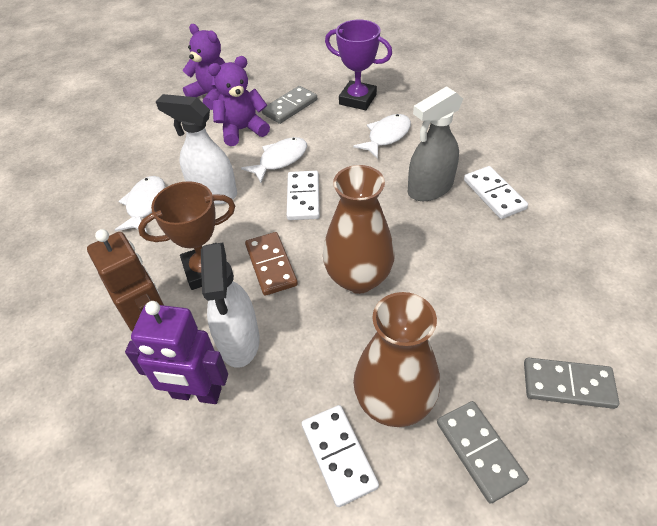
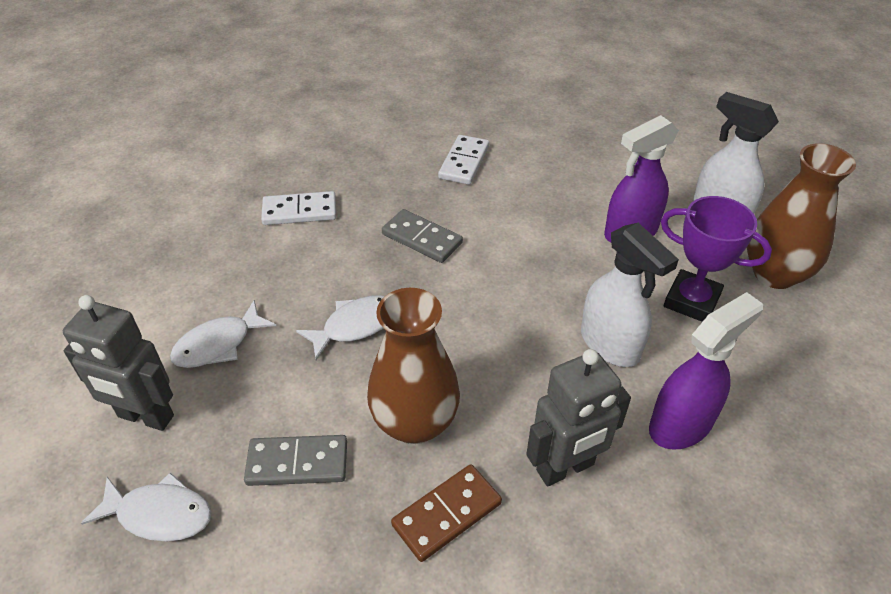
brown robot: [87,229,164,331] = 1 -> none = 0
brown trophy: [138,181,235,290] = 1 -> none = 0
grey domino: [262,86,317,124] [437,401,529,504] [524,358,619,409] = 3 -> [244,435,347,486] [382,209,463,263] = 2
grey robot: none = 0 -> [63,295,174,431] [526,349,631,486] = 2
grey spray bottle: [408,86,463,201] = 1 -> none = 0
purple robot: [125,301,228,404] = 1 -> none = 0
purple spray bottle: none = 0 -> [604,115,679,242] [649,292,763,450] = 2
purple teddy bear: [182,24,225,110] [208,56,270,146] = 2 -> none = 0
white domino: [287,171,320,220] [302,405,379,507] [464,166,528,219] = 3 -> [261,191,336,225] [438,135,489,185] = 2

